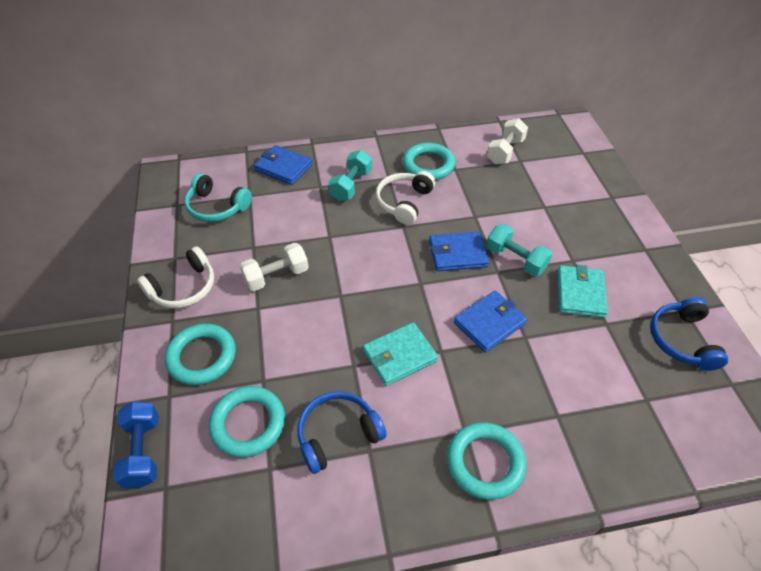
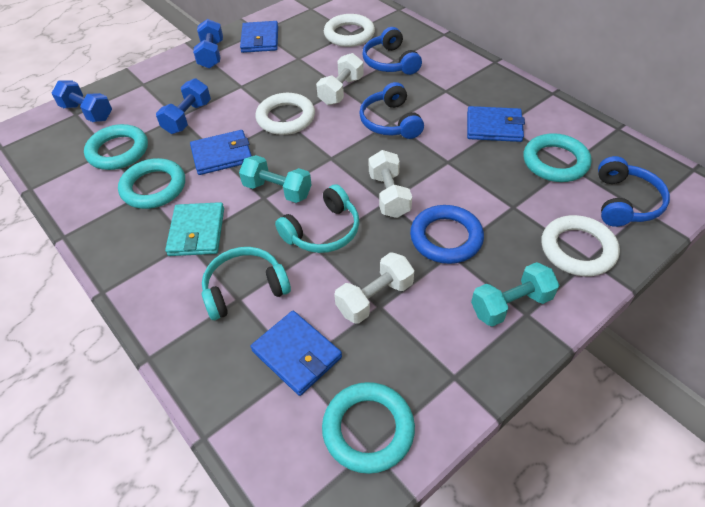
blue dumbbell: [113,401,159,488] = 1 -> [51,80,112,122] [156,78,211,134] [193,19,223,69] = 3
blue headphones: [298,391,387,474] [650,297,728,371] = 2 -> [359,82,424,139] [363,27,422,75] [598,156,670,227] = 3
blue ring: none = 0 -> [410,205,484,264] = 1
blue wallet: [254,145,313,185] [429,232,489,271] [454,291,527,353] = 3 -> [190,130,252,175] [240,21,278,53] [251,311,342,396] [467,106,525,142] = 4
turquoise headphones: [185,173,252,222] = 1 -> [202,247,291,320] [275,184,359,253] = 2
turquoise wallet: [363,322,438,386] [558,265,608,318] = 2 -> [165,202,224,256] = 1
white dumbbell: [240,243,309,291] [487,118,528,164] = 2 -> [316,53,364,105] [334,252,414,324] [369,150,412,218] = 3
white headphones: [137,246,214,308] [376,171,435,225] = 2 -> none = 0
white ring: none = 0 -> [256,93,315,135] [324,14,375,47] [542,215,620,276] = 3

